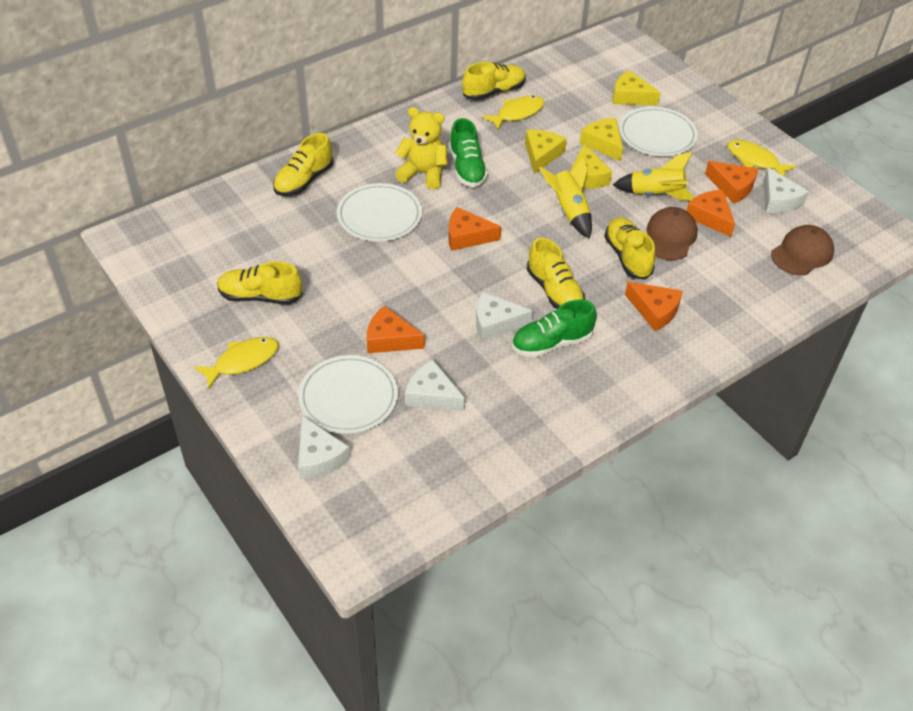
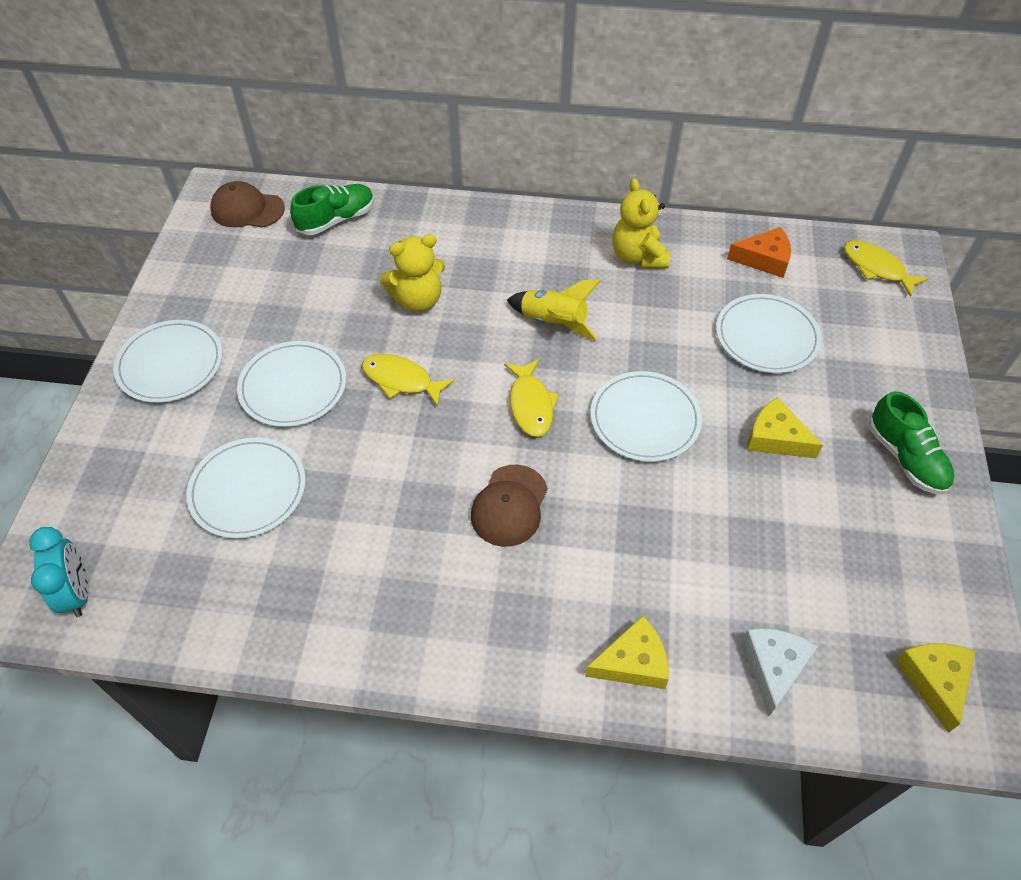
orange cheese: [367,305,425,353] [448,207,501,251] [625,282,683,331] [687,190,735,237] [705,161,758,204] = 5 -> [727,227,791,278] = 1
turquoise clock: none = 0 -> [29,527,89,617] = 1
white cheese: [298,416,350,479] [405,359,465,411] [476,292,533,341] [763,167,809,213] = 4 -> [742,628,818,716] = 1
white plate: [298,355,398,434] [337,183,422,242] [619,107,698,156] = 3 -> [113,320,223,403] [186,438,306,539] [237,341,346,427] [590,371,702,462] [716,294,822,373] = 5
yellow cheese: [525,130,567,174] [570,144,612,189] [580,118,623,161] [612,70,661,106] = 4 -> [585,616,669,689] [747,397,823,458] [895,643,976,733] = 3
yellow rocket: [539,156,592,238] [613,152,695,201] = 2 -> [507,280,601,341] = 1
yellow shoe: [217,261,302,305] [273,133,334,196] [462,62,526,100] [527,238,585,309] [604,217,656,280] = 5 -> none = 0
yellow teddy bear: [395,107,448,189] = 1 -> [380,234,445,312] [612,178,670,268] = 2

